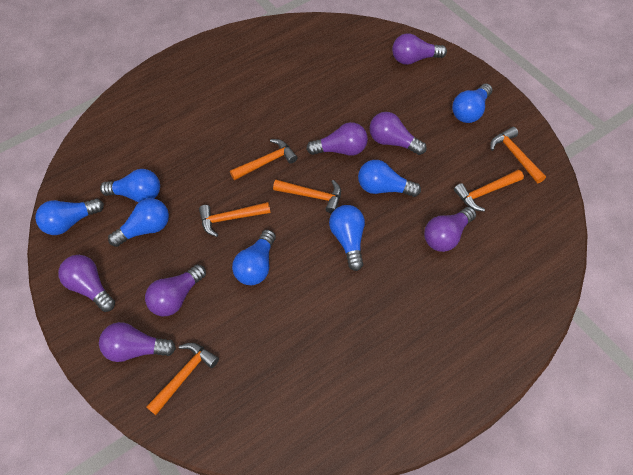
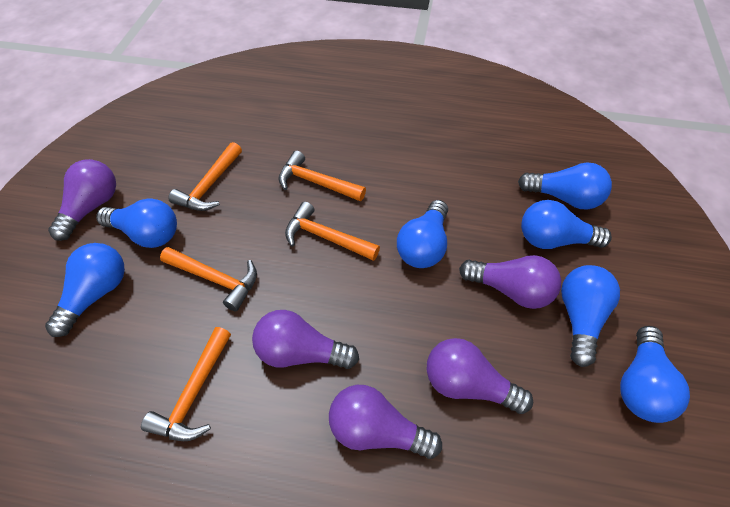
orange hammer: [146,343,219,415] [199,202,271,237] [230,139,298,180] [273,180,341,214] [454,169,524,212] [490,127,546,183] = 6 -> [141,327,231,441] [160,247,257,311] [168,142,242,211] [278,151,366,201] [285,202,380,261] = 5
purple light bulb: [58,255,115,312] [99,322,176,362] [145,264,206,316] [306,122,368,156] [369,112,426,155] [392,33,447,65] [424,207,476,252] = 7 -> [48,159,116,241] [252,310,359,369] [329,385,442,459] [427,338,533,414] [459,255,561,309] = 5

